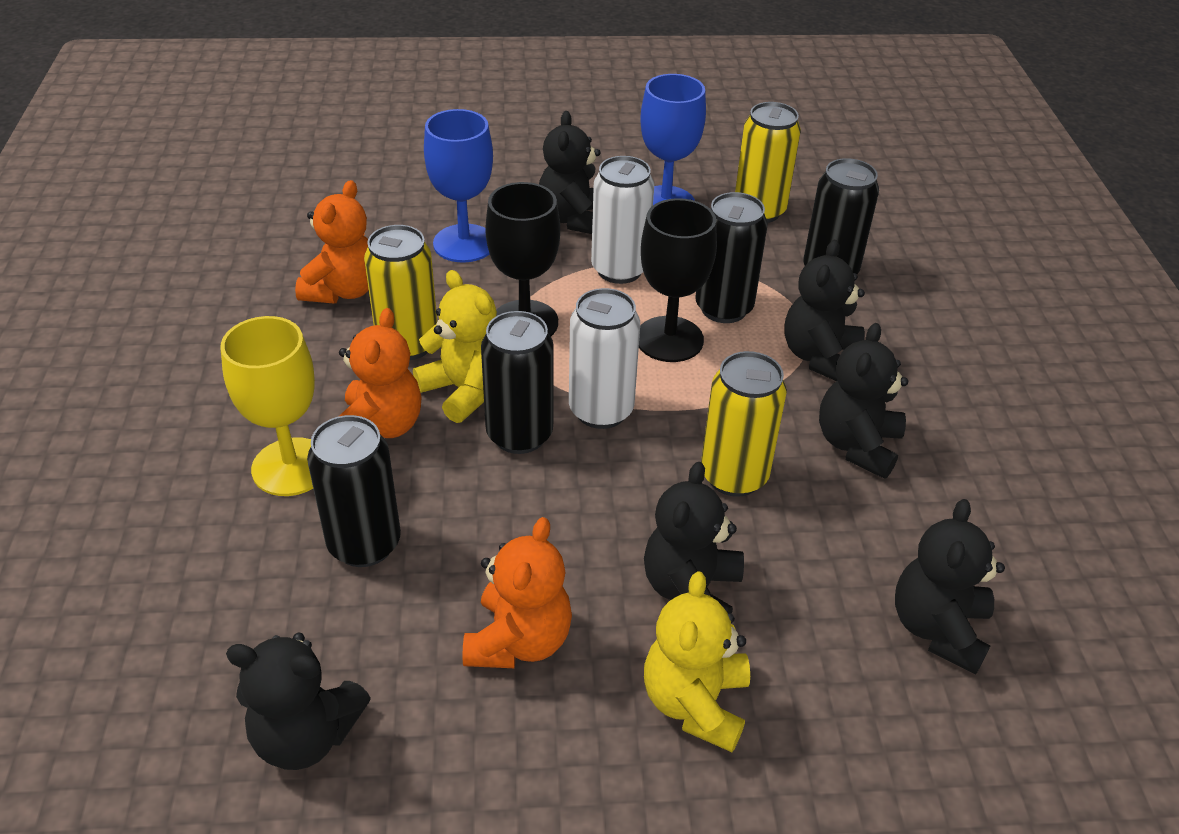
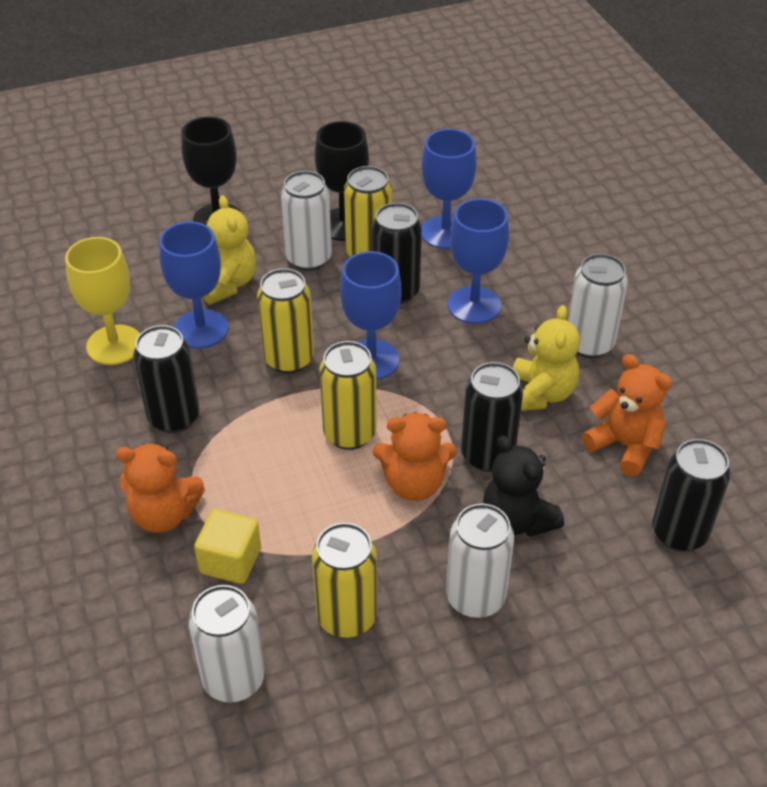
black teddy bear: [226,633,371,770] [539,111,601,234] [644,462,744,614] [784,240,865,381] [819,323,908,479] [895,499,1005,674] = 6 -> [483,435,564,537] = 1
blue goblet: [424,109,493,263] [640,74,706,205] = 2 -> [159,222,229,349] [340,251,401,380] [421,129,477,249] [448,198,509,324] = 4
white can: [569,288,640,429] [591,156,654,284] = 2 -> [189,585,265,703] [281,171,332,271] [446,503,514,618] [568,254,628,358] = 4
yellow can: [364,225,437,360] [701,351,787,497] [735,102,801,223] = 3 -> [257,268,314,374] [312,523,377,638] [319,341,376,450] [344,166,392,257] = 4
yellow cube: none = 0 -> [194,509,261,584] = 1

